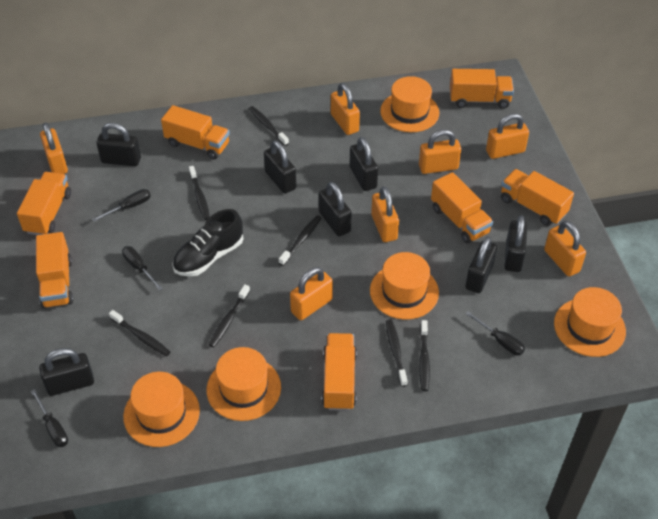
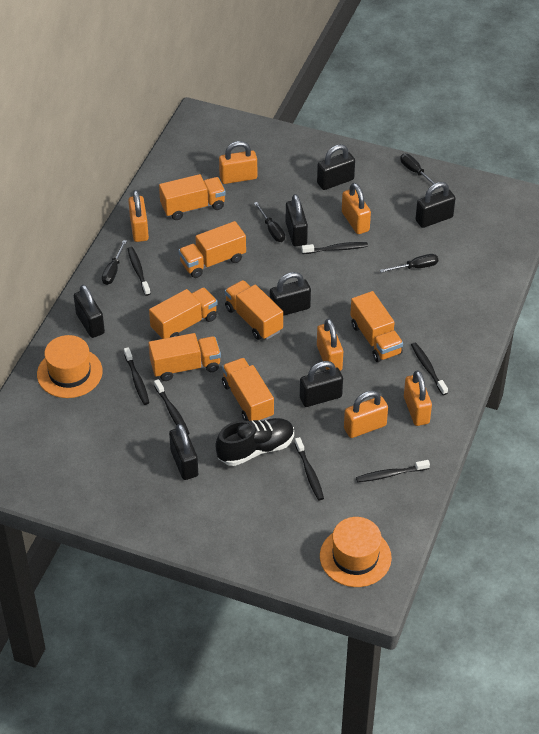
orange hat: [123,372,200,447] [207,347,281,421] [370,252,439,320] [380,76,439,132] [554,287,626,357] = 5 -> [37,335,103,398] [320,517,392,587] = 2
orange padlock: [40,122,68,174] [290,267,333,320] [331,83,360,135] [371,187,399,242] [419,130,461,174] [486,113,529,159] [544,221,586,276] = 7 -> [128,190,149,242] [219,141,257,184] [317,318,343,371] [342,183,371,234] [344,390,388,438] [404,370,432,426] = 6

